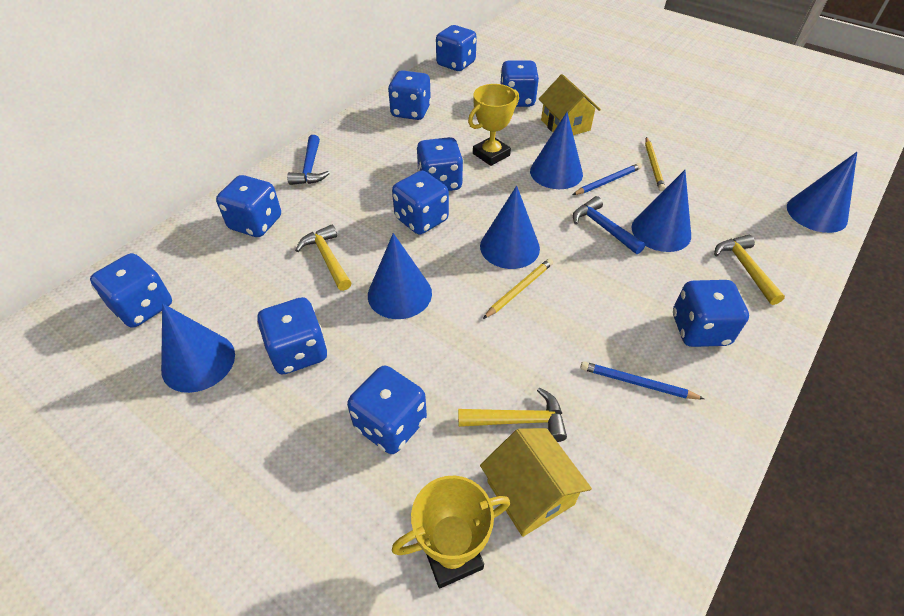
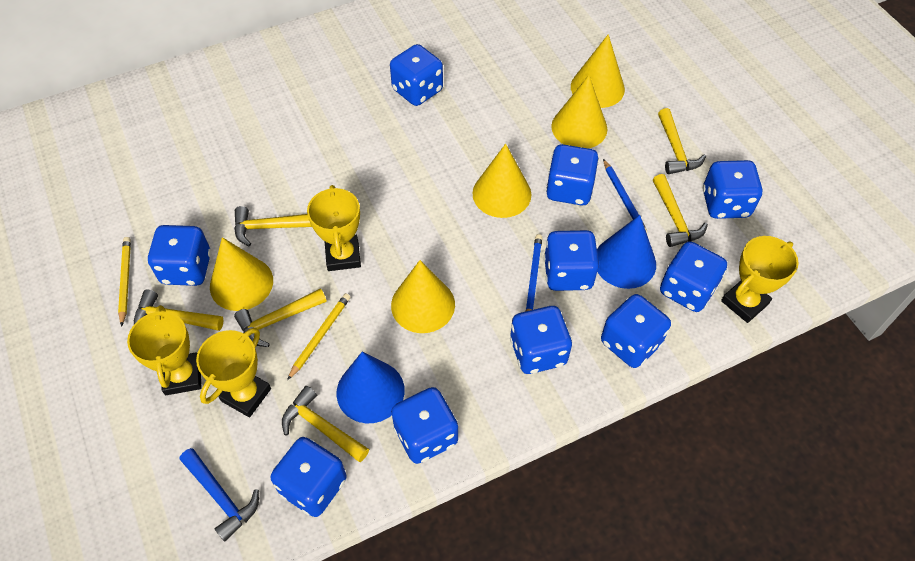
blue cone: [161,303,235,393] [368,233,432,319] [480,186,540,269] [530,112,583,189] [631,170,691,252] [787,152,857,233] = 6 -> [336,352,405,423] [597,215,656,289] = 2
blue hammer: [287,135,330,185] [573,196,646,254] = 2 -> [180,448,259,542] = 1
yellow cone: none = 0 -> [210,237,273,311] [391,260,455,333] [472,144,531,218] [551,75,607,148] [571,34,625,108] = 5
yellow hammer: [295,224,351,291] [458,387,567,442] [714,235,785,305] = 3 -> [134,289,224,331] [234,206,312,247] [234,288,327,347] [282,386,369,462] [653,174,708,247] [658,108,706,174] = 6
yellow house: [480,428,592,537] [539,74,601,135] = 2 -> none = 0
yellow trophy: [392,476,510,588] [468,84,519,166] = 2 -> [127,305,202,395] [196,328,271,417] [307,185,361,271] [721,236,799,323] = 4

